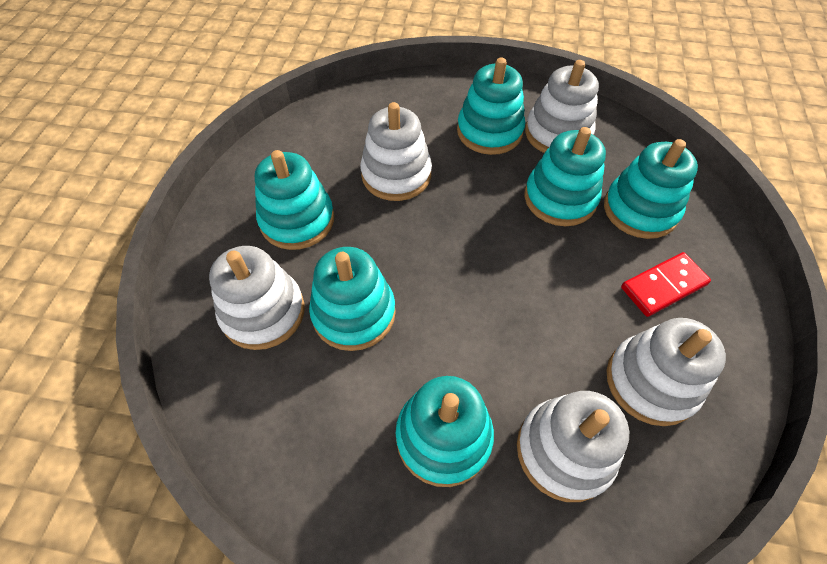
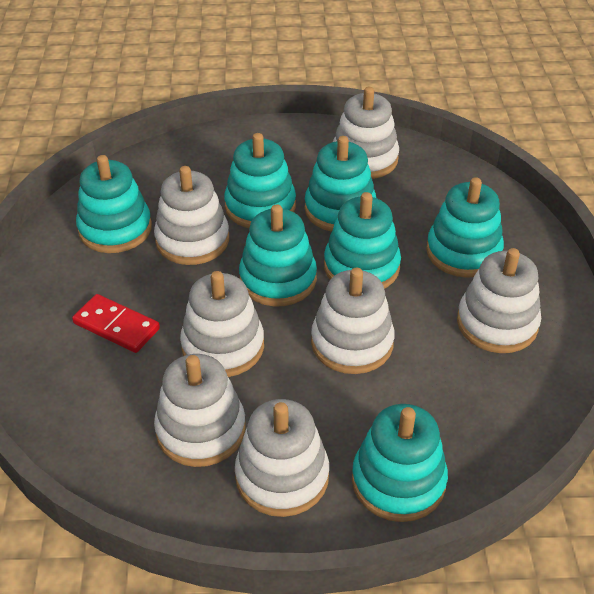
turquoise stacking toy: [255,150,334,250] [309,247,396,351] [396,376,494,487] [457,58,525,155] [524,127,606,226] [604,139,698,239] = 6 -> [76,155,152,253] [224,133,296,228] [239,204,317,307] [305,136,377,232] [324,192,401,289] [352,404,448,522] [426,177,504,278] = 7
white stacking toy: [209,246,305,350] [360,102,432,201] [517,391,629,502] [525,60,599,153] [607,318,726,426] = 5 -> [154,166,229,265] [154,354,246,467] [180,271,264,377] [235,399,329,517] [311,268,395,374] [333,87,399,179] [457,248,541,353] = 7

